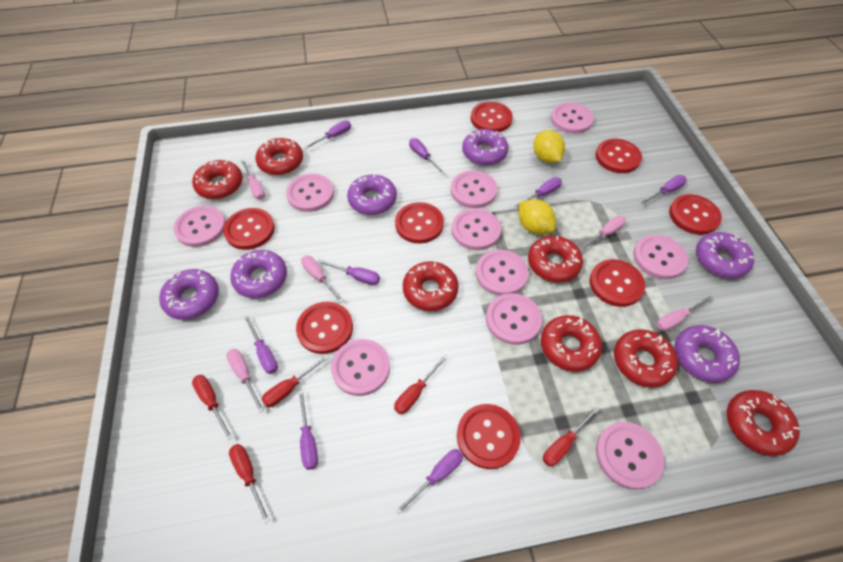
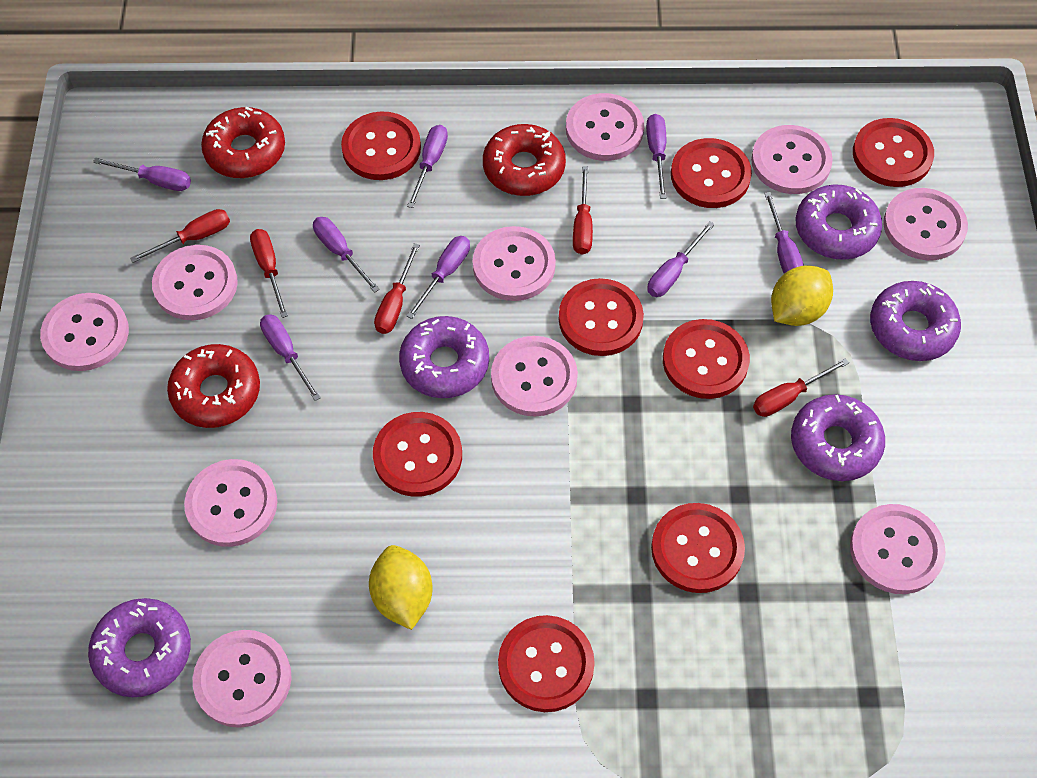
pink screwdriver: [226,349,264,412] [241,159,265,200] [301,256,344,303] [579,216,626,251] [657,296,713,331] = 5 -> none = 0
purple donut: [159,269,219,320] [230,250,287,298] [347,174,397,215] [462,129,509,165] [674,325,740,383] [696,232,754,279] = 6 -> [88,598,191,697] [399,316,489,398] [791,394,885,481] [796,184,882,260] [870,281,961,361] = 5
red donut: [192,160,243,199] [256,138,303,175] [403,261,459,311] [528,236,583,283] [541,315,602,372] [614,329,678,388] [727,390,800,456] = 7 -> [167,344,260,428] [201,107,285,178] [483,124,566,196] = 3

